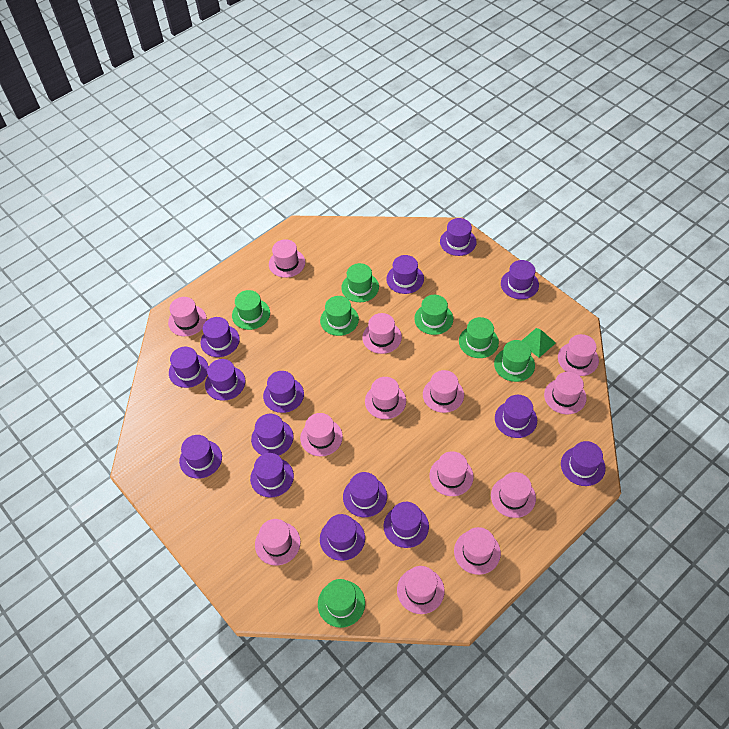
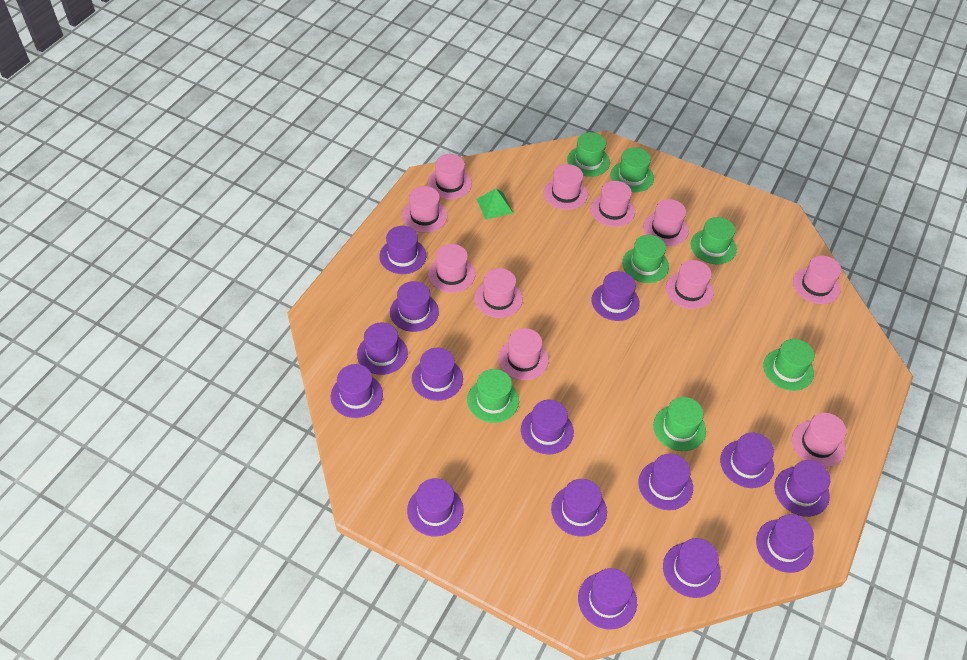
pink hat: [168,297,207,336] [255,519,301,565] [269,239,305,278] [300,413,343,456] [362,313,402,354] [365,377,406,419] [397,566,444,614] [423,370,464,413] [429,451,474,496] [454,527,501,575] [491,472,536,518] [544,372,587,414] [558,334,599,376] = 13 -> [402,186,447,233] [428,154,472,199] [428,244,475,293] [475,268,523,318] [498,328,549,380] [544,164,588,210] [591,181,635,227] [643,199,689,246] [666,260,714,309] [792,413,847,467] [793,255,841,304] = 11

